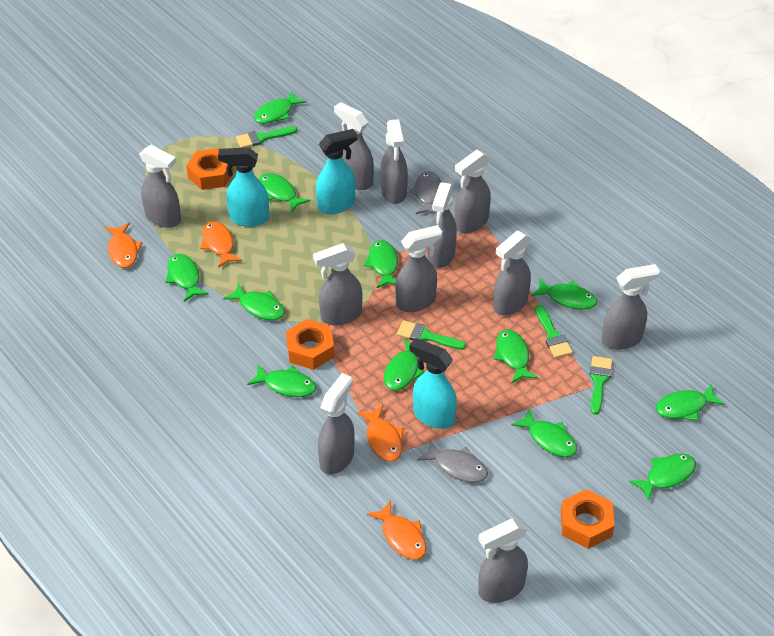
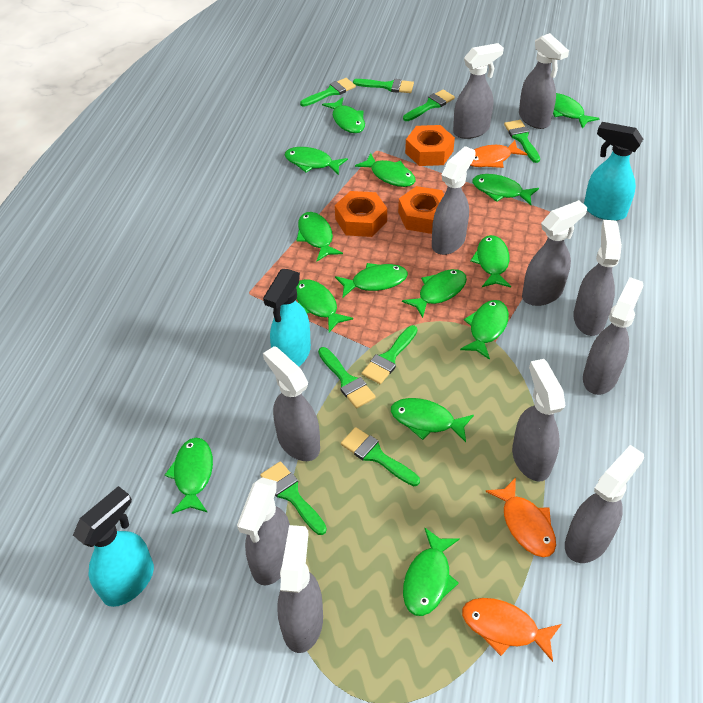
green brush: [236,126,297,148] [397,320,466,350] [535,305,573,358] [590,356,613,415] = 4 -> [260,461,327,535] [300,78,356,107] [318,347,376,408] [341,427,420,486] [353,79,414,93] [362,325,417,384] [403,90,455,121] [504,120,540,163] = 8
green fish: [166,254,209,302] [223,283,285,320] [247,364,316,397] [254,91,307,124] [259,173,310,213] [364,240,398,288] [384,339,425,391] [493,330,538,383] [511,409,577,457] [531,278,597,310] [629,454,696,501] [656,384,725,421] = 12 -> [165,438,213,514] [285,147,348,175] [296,212,343,261] [296,279,353,332] [322,97,365,133] [335,263,408,297] [355,153,416,187] [391,398,474,442] [402,269,467,318] [403,528,460,616] [460,300,509,360] [470,235,511,287] [472,174,539,205] [553,93,600,129] = 14
grey fish: [409,171,441,214] [417,440,488,482] = 2 -> none = 0
orange fish: [105,222,143,268] [200,221,242,268] [357,405,404,462] [367,500,427,560] = 4 -> [462,598,561,662] [470,140,527,168] [485,477,556,557] = 3

